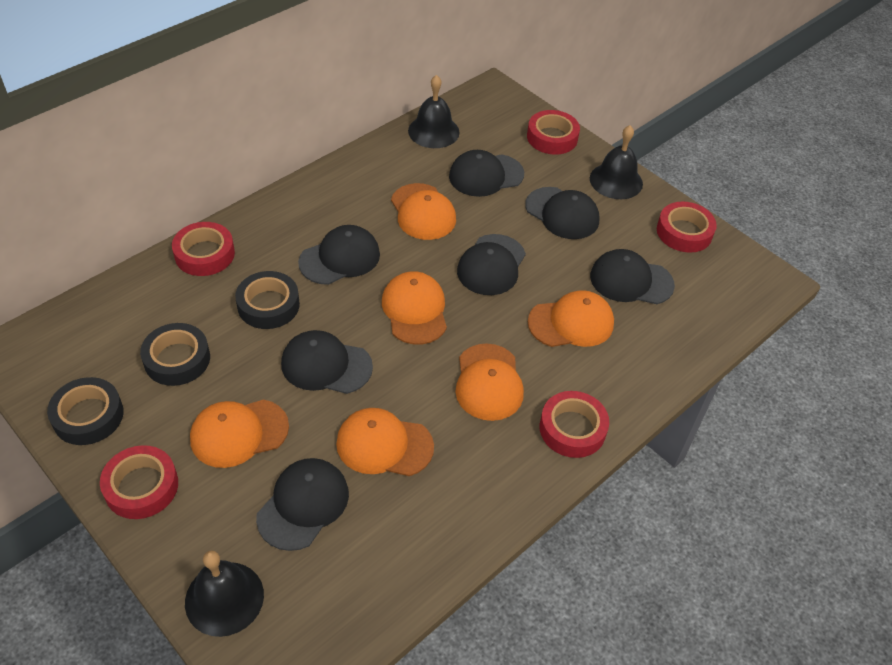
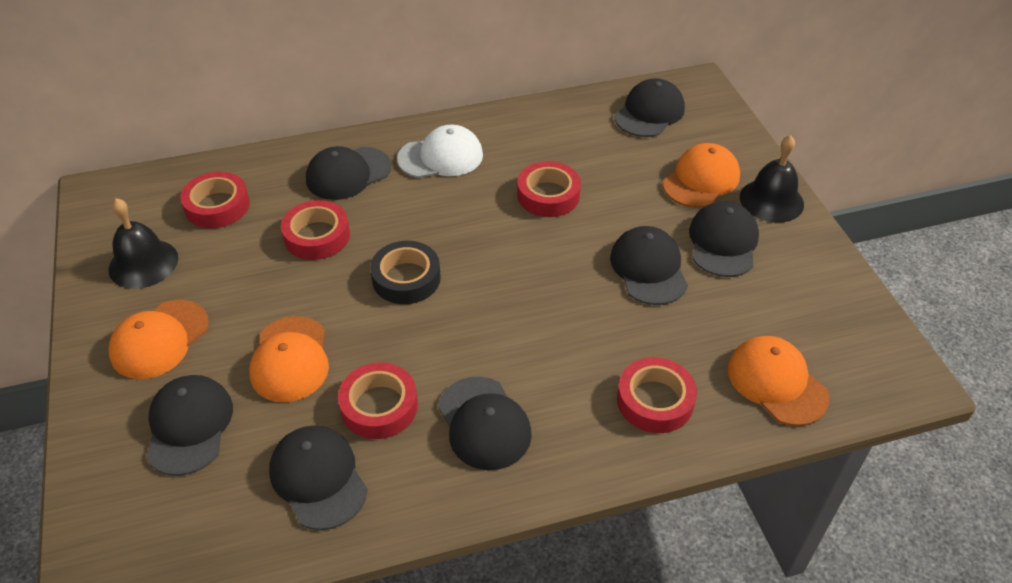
black bell: [185,550,264,637] [408,75,460,148] [590,125,643,199] = 3 -> [109,198,178,289] [740,135,804,223] = 2
black tape: [47,377,124,445] [140,323,210,386] [235,271,300,329] = 3 -> [370,241,441,304] = 1
orange cap: [190,400,289,468] [336,408,434,476] [382,271,447,345] [391,183,456,240] [456,343,524,421] [528,290,614,347] = 6 -> [109,300,209,379] [249,316,329,402] [663,143,740,208] [728,336,830,426] = 4
white cap: none = 0 -> [397,125,483,178] = 1

